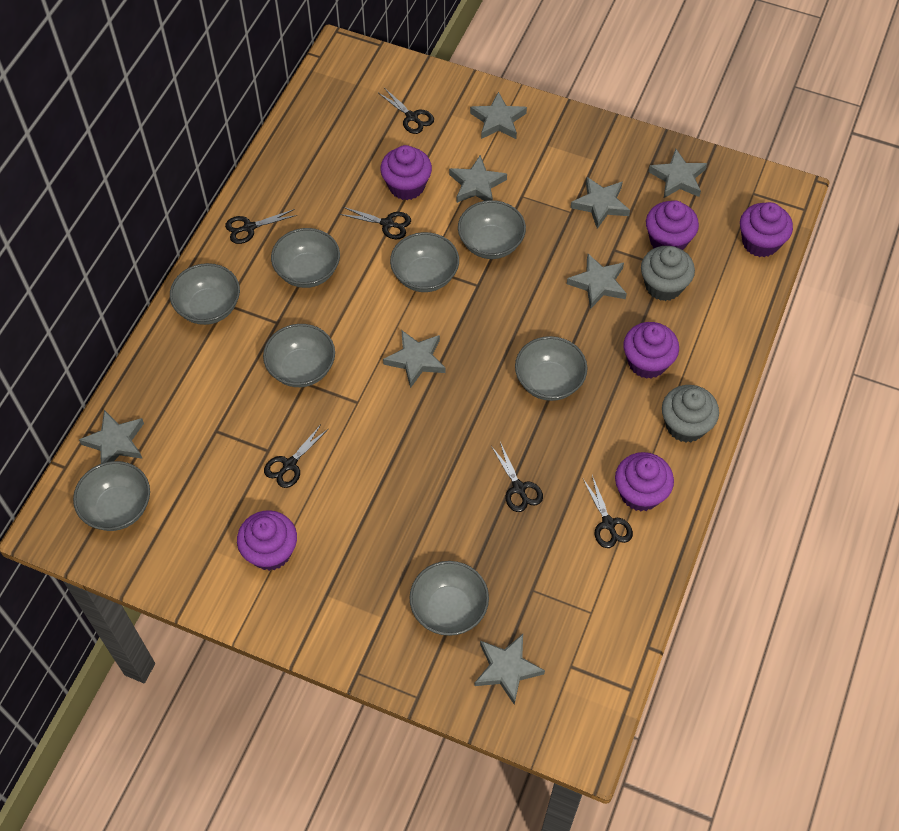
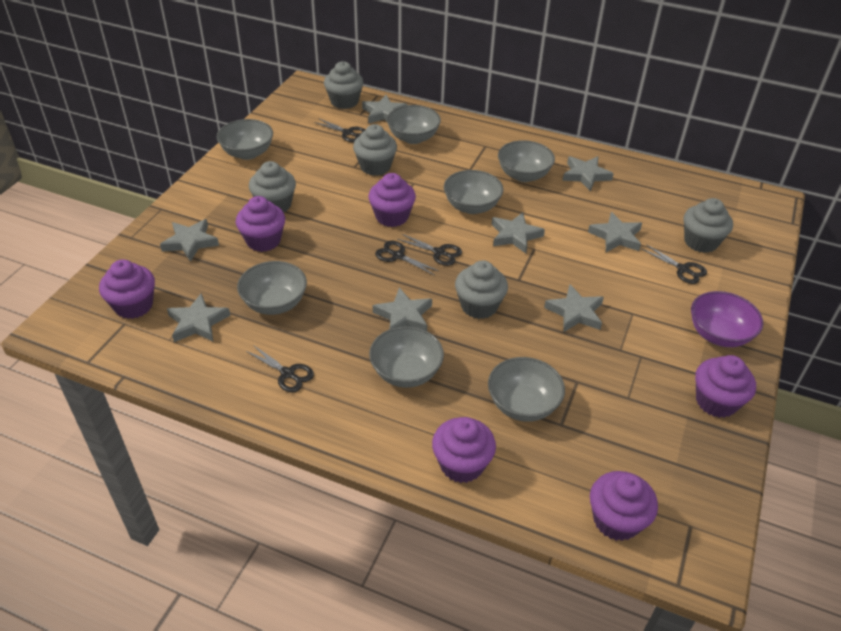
black scissors: [225,209,297,244] [264,425,328,488] [340,207,411,239] [379,89,434,134] [491,442,543,512] [583,475,633,548] = 6 -> [246,345,314,393] [314,118,365,142] [375,241,439,275] [397,234,462,266] [642,244,707,284] = 5
grey bowl: [73,461,150,531] [170,263,240,325] [263,324,335,387] [271,228,340,288] [390,232,459,292] [409,561,489,636] [458,200,526,259] [515,336,587,401] = 8 -> [217,119,273,160] [237,261,307,315] [369,326,444,388] [387,105,441,144] [444,170,503,214] [488,357,565,422] [498,140,555,182] = 7
grey cupcake: [641,246,695,301] [662,385,719,443] = 2 -> [249,161,296,213] [324,61,364,109] [353,124,397,176] [455,260,508,319] [684,198,733,253] = 5
purple bowl: none = 0 -> [691,291,763,347] = 1

